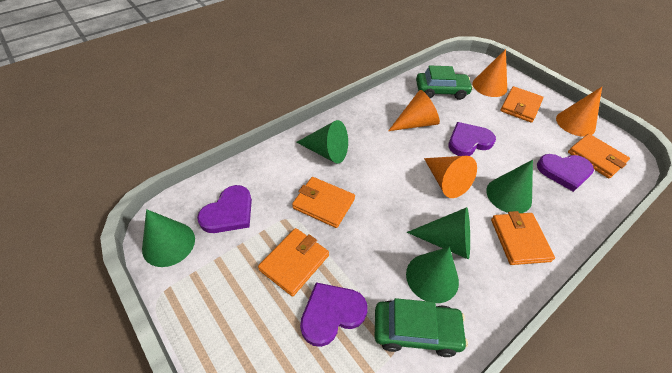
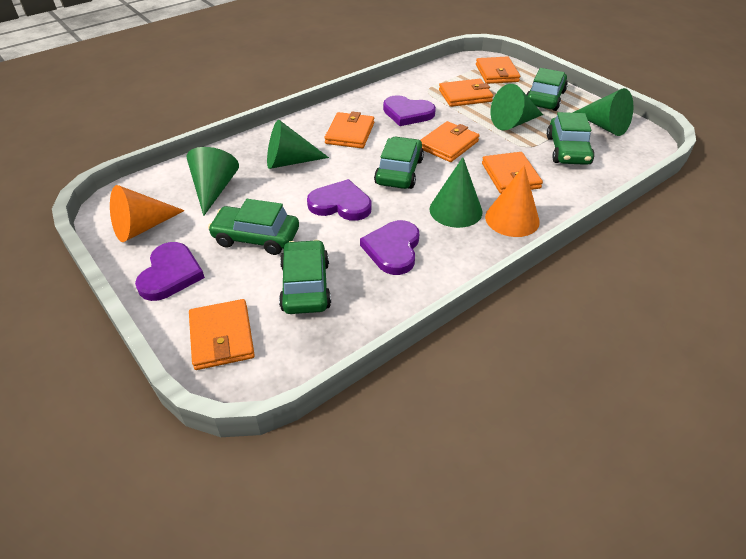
green car: [375,298,468,357] [416,65,473,100] = 2 -> [208,199,299,255] [279,240,331,314] [374,137,424,189] [526,68,568,111] [547,112,594,165] = 5
orange cone: [388,90,440,131] [424,156,477,198] [473,49,507,97] [556,87,602,137] = 4 -> [110,185,185,242] [485,165,540,237] = 2
orange wallet: [258,228,329,297] [292,177,355,228] [491,211,555,265] [500,86,543,123] [568,134,630,178] = 5 -> [189,299,255,370] [324,112,374,148] [420,121,480,162] [439,79,493,107] [476,56,520,84] [482,152,543,194] = 6

